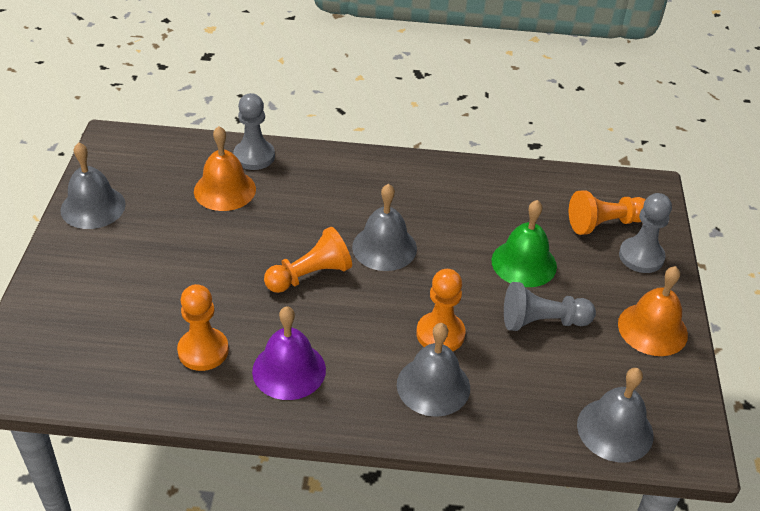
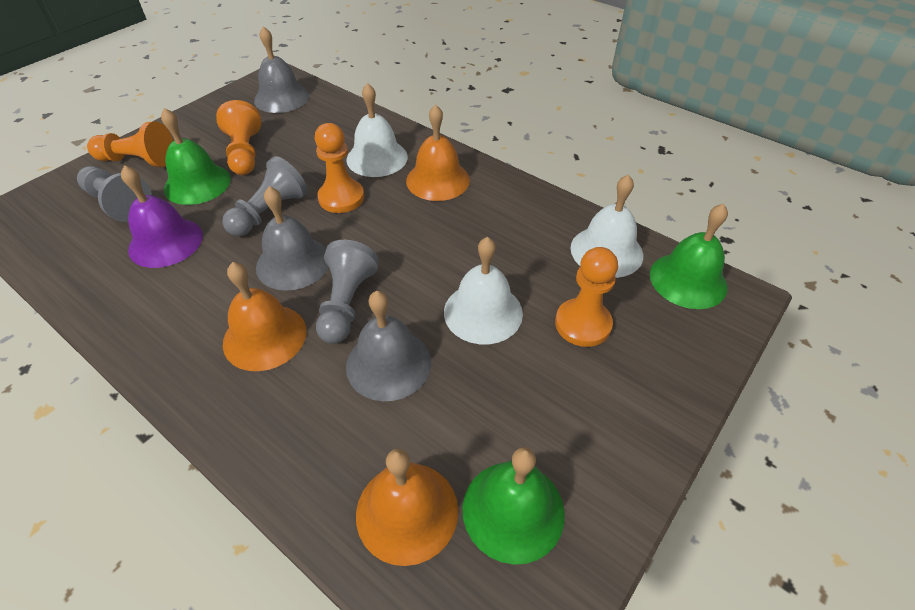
green bell: [492,200,557,287] = 1 -> [161,108,231,205] [462,447,565,565] [650,204,728,309] = 3
grey bell: [60,142,126,229] [352,184,417,271] [397,323,470,417] [577,368,653,462] = 4 -> [254,26,309,113] [256,186,329,291] [346,291,431,401] = 3
orange bell: [194,126,256,211] [618,266,688,356] = 2 -> [223,262,306,371] [356,448,458,566] [406,104,470,201] = 3
white bell: none = 0 -> [346,83,408,177] [444,237,523,344] [571,174,643,278] = 3

